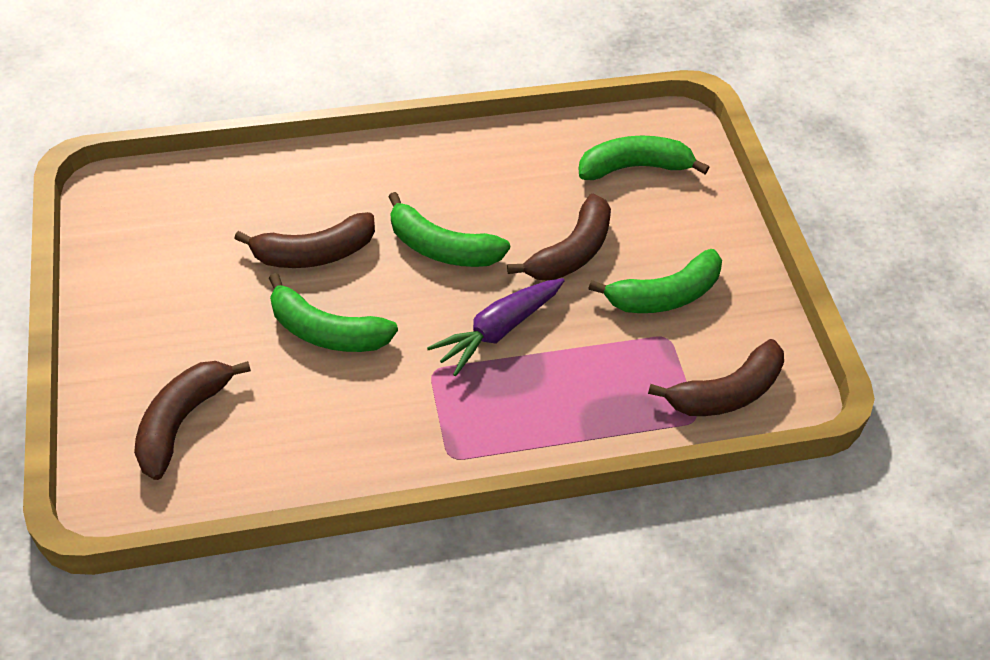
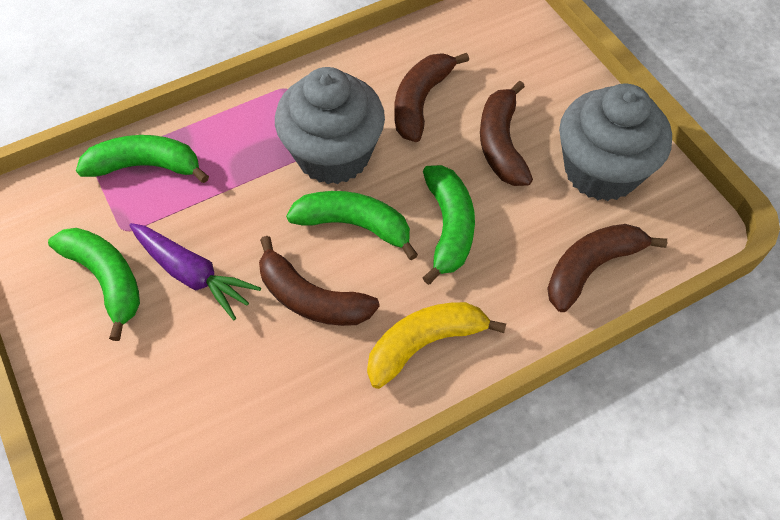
grey cupcake: none = 0 -> [275,67,385,184] [559,84,672,201] = 2
yellow banana: none = 0 -> [367,302,506,389] = 1

